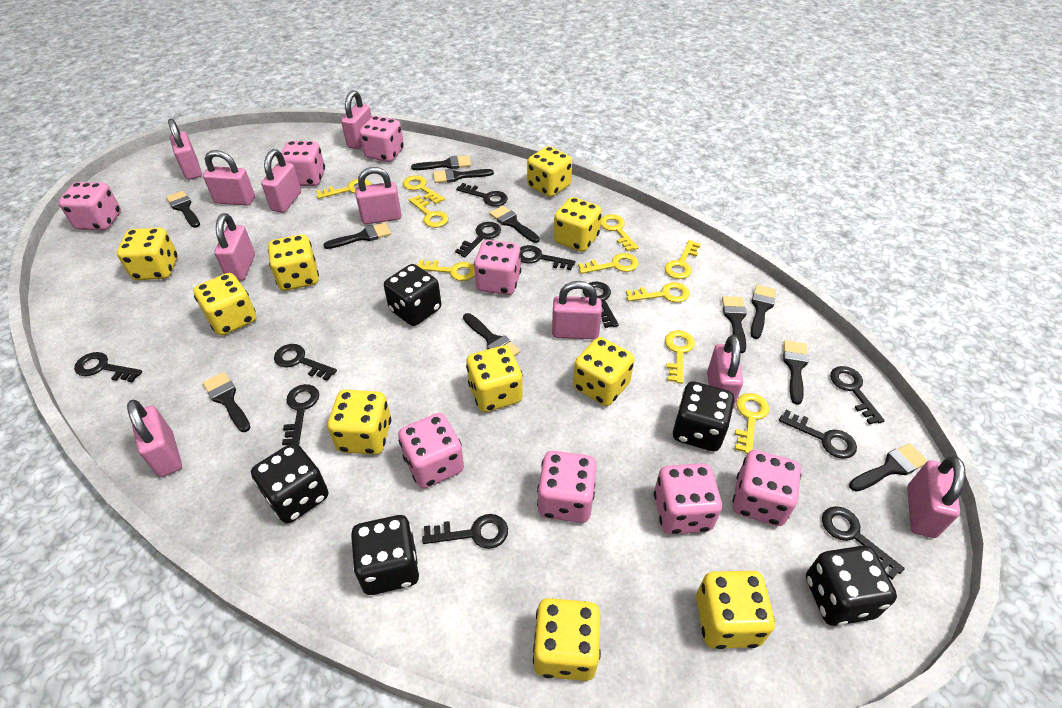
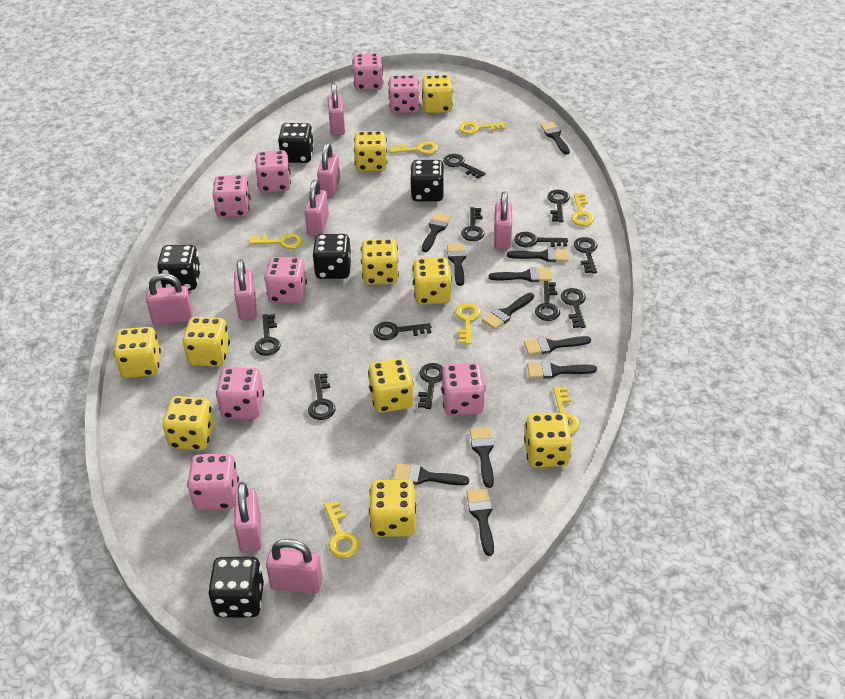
pink padlock: [127,400,182,477] [168,119,202,180] [203,150,255,206] [215,213,255,281] [261,149,301,213] [341,90,372,149] [355,167,402,224] [552,281,602,339] [707,335,743,408] [907,456,966,538] = 10 -> [146,273,193,325] [234,259,257,320] [234,482,262,553] [266,539,323,594] [305,180,329,236] [317,143,340,198] [327,83,345,136] [494,192,512,249] = 8
yellow key: [316,179,371,199] [403,175,445,204] [409,195,449,228] [417,260,475,281] [578,253,639,274] [600,214,639,252] [626,282,690,303] [665,240,701,279] [665,330,695,384] [735,393,769,454] = 10 -> [249,233,303,249] [324,501,360,558] [390,141,438,154] [456,303,481,344] [459,122,506,134] [553,386,580,434] [571,193,594,226] = 7

